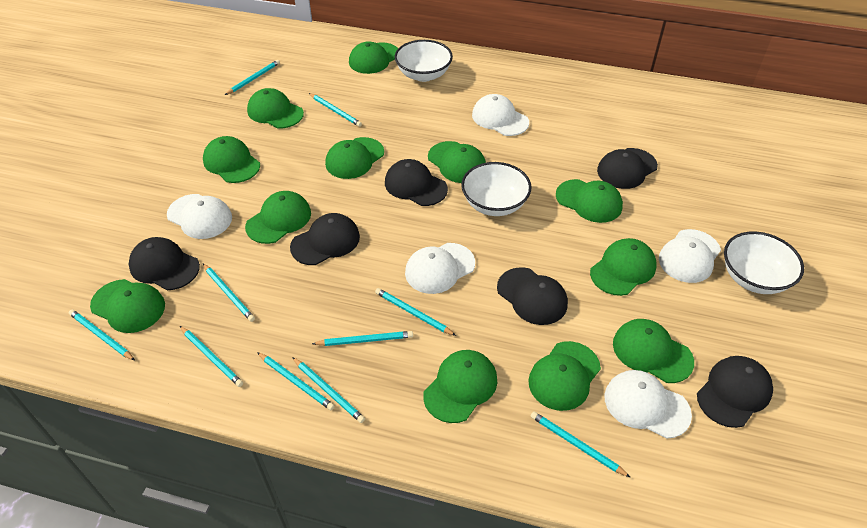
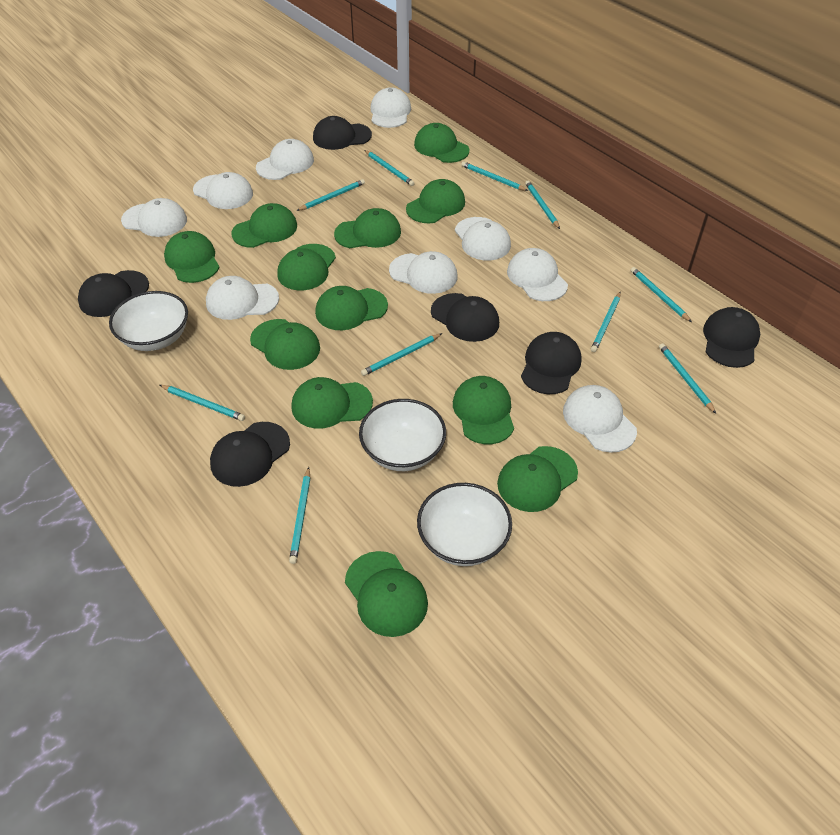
white cap: [167,194,232,239] [405,243,475,294] [472,94,529,136] [604,370,692,439] [659,229,721,283] = 5 -> [121,198,187,237] [193,172,253,209] [206,276,279,320] [256,139,314,180] [370,87,411,128] [389,251,458,294] [455,217,511,260] [507,248,568,301] [563,385,637,453] = 9

